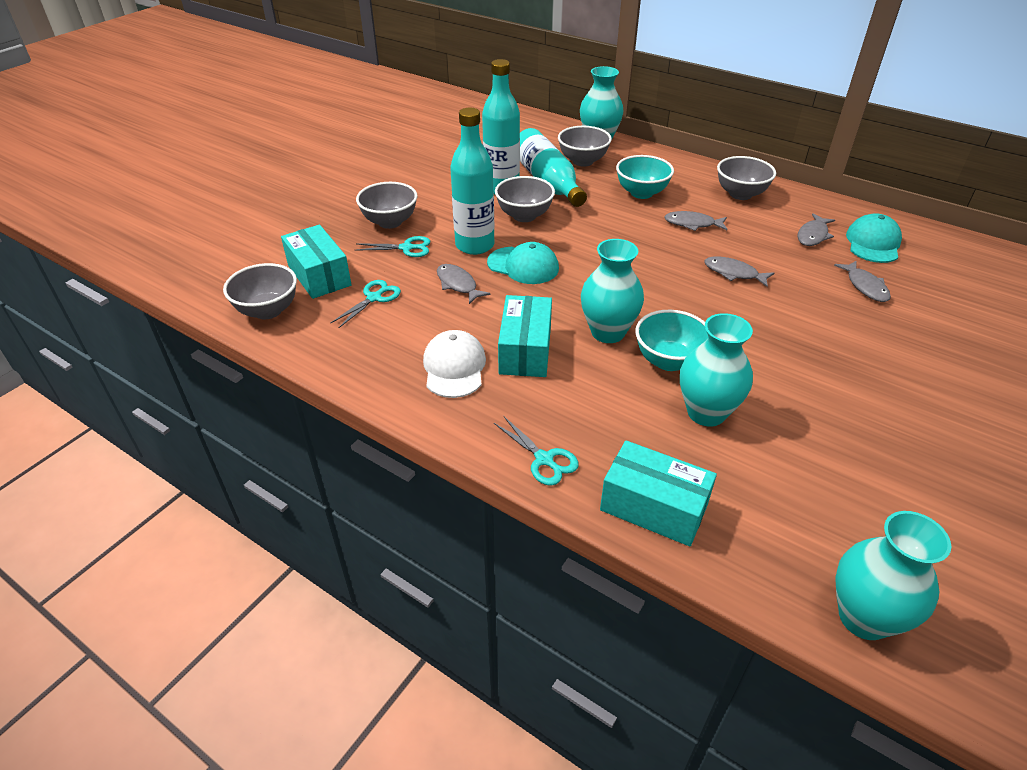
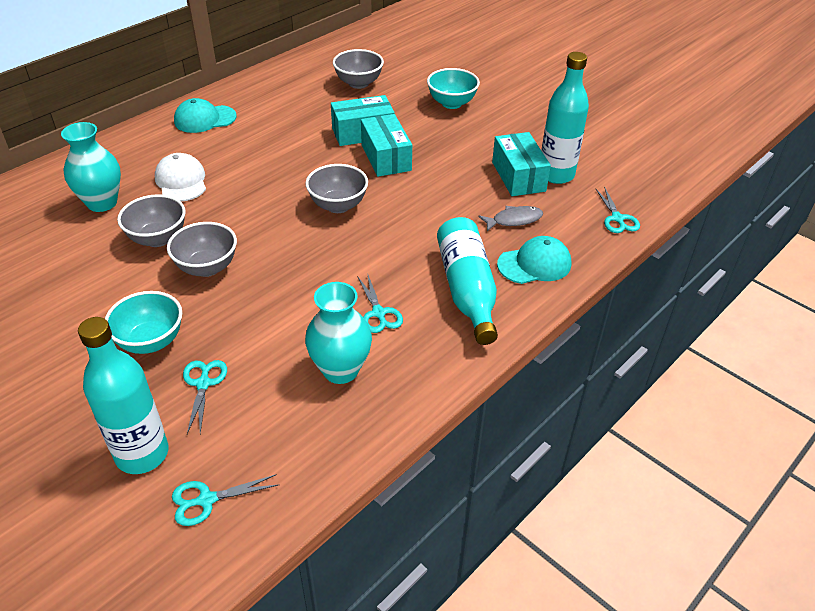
grey bowl: [223,263,297,319] [356,182,417,229] [495,176,555,222] [558,126,612,166] [717,156,776,200] = 5 -> [117,194,185,247] [167,222,237,277] [305,164,368,213] [333,49,384,89] = 4
grey fish: [437,264,491,304] [664,211,727,231] [704,256,774,287] [797,213,835,246] [834,261,891,302] = 5 -> [478,206,543,231] = 1
turquoise scissors: [330,280,401,328] [355,236,430,257] [494,416,579,486] = 3 -> [172,474,278,526] [183,360,227,434] [357,273,403,333] [595,186,640,233] = 4
turquoise vase: [580,66,623,138] [581,239,644,343] [680,313,753,427] [835,511,951,640] = 4 -> [61,122,121,212] [305,282,372,384] = 2

